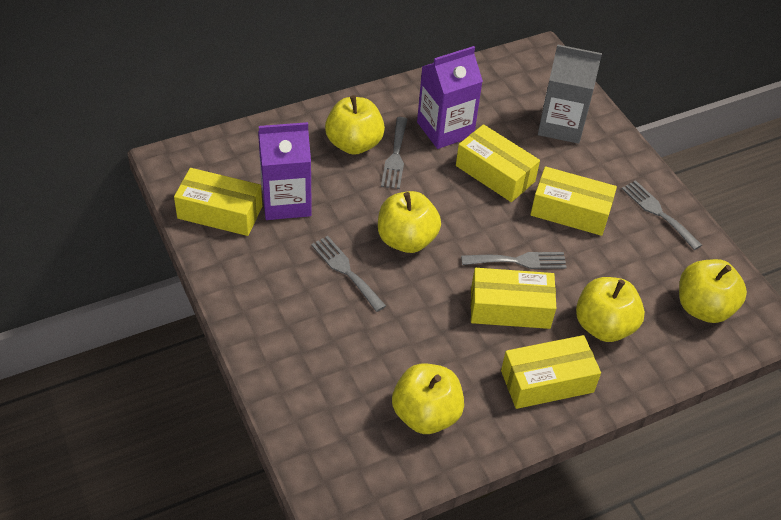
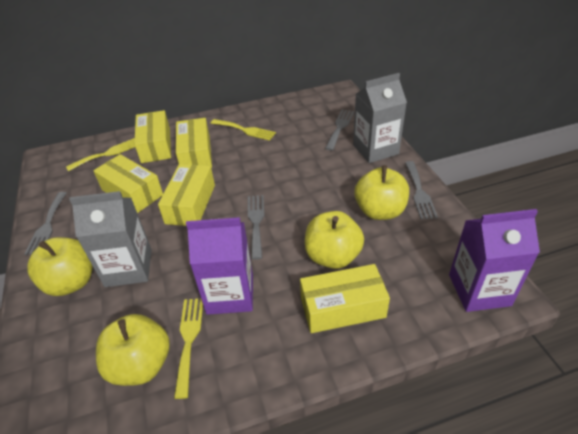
grey carton: [538,44,602,144] = 1 -> [69,191,152,287] [353,73,407,163] = 2
yellow apple: [325,95,385,155] [378,191,441,253] [392,363,464,434] [576,277,645,342] [679,259,747,323] = 5 -> [27,237,93,296] [96,314,170,386] [305,211,364,269] [355,165,409,220] = 4
yellow fork: none = 0 -> [66,138,135,171] [174,298,203,399] [210,119,276,141] = 3

